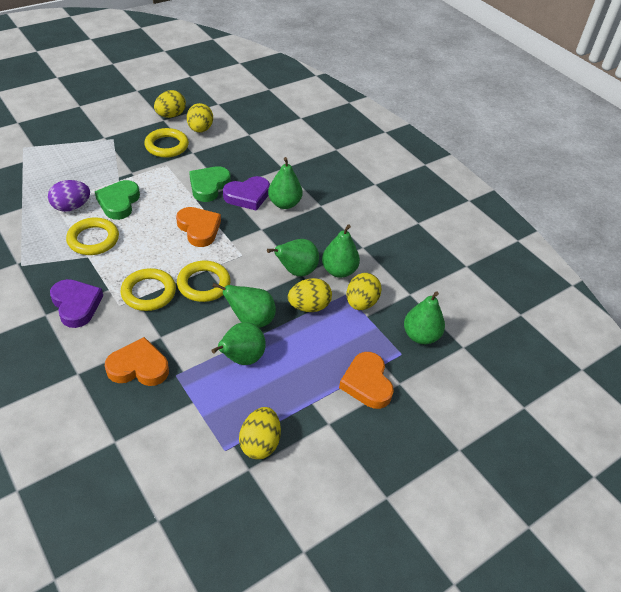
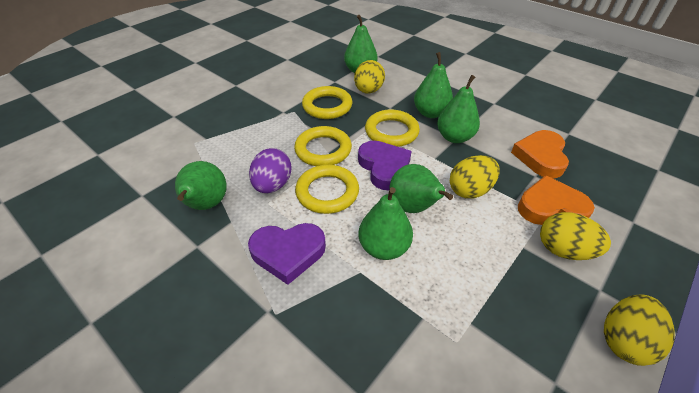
green heart: [95,180,140,220] [189,166,231,202] = 2 -> none = 0
orange heart: [105,337,169,386] [176,207,221,247] [339,352,394,409] = 3 -> [511,130,569,178] [518,175,595,225] = 2
yellow egg: [154,90,186,118] [187,103,213,133] [239,407,281,459] [288,278,332,312] [347,273,382,310] = 5 -> [354,60,385,94] [450,155,500,199] [540,212,611,260] [604,294,675,366] = 4

